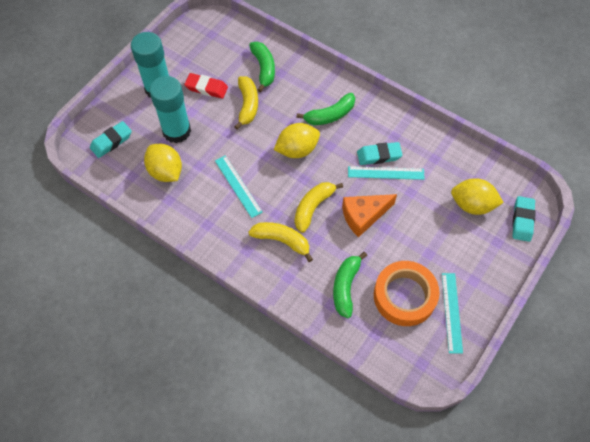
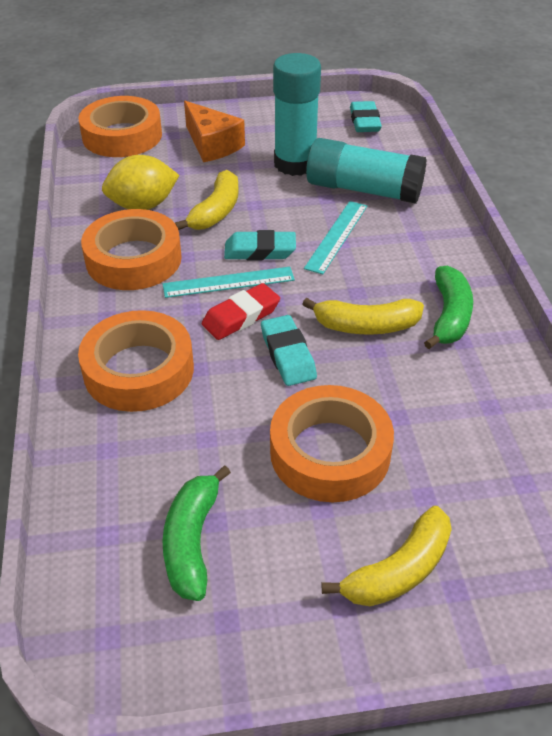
green banana: [249,42,275,92] [296,93,355,125] [333,252,367,318] = 3 -> [163,465,231,601] [424,265,473,349] = 2
orange tape: [374,261,440,326] = 1 -> [78,96,162,157] [78,310,194,412] [81,209,182,290] [270,385,394,502] = 4
turquoise ruler: [215,155,263,218] [348,166,425,180] [442,273,463,354] = 3 -> [163,267,295,298] [304,201,367,274] = 2
yellow lemon: [144,144,182,182] [274,123,320,158] [451,178,504,215] = 3 -> [102,155,179,210] = 1

